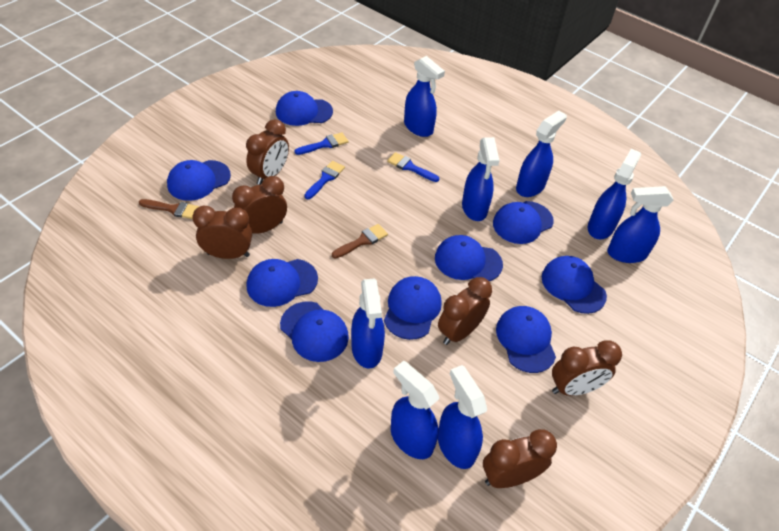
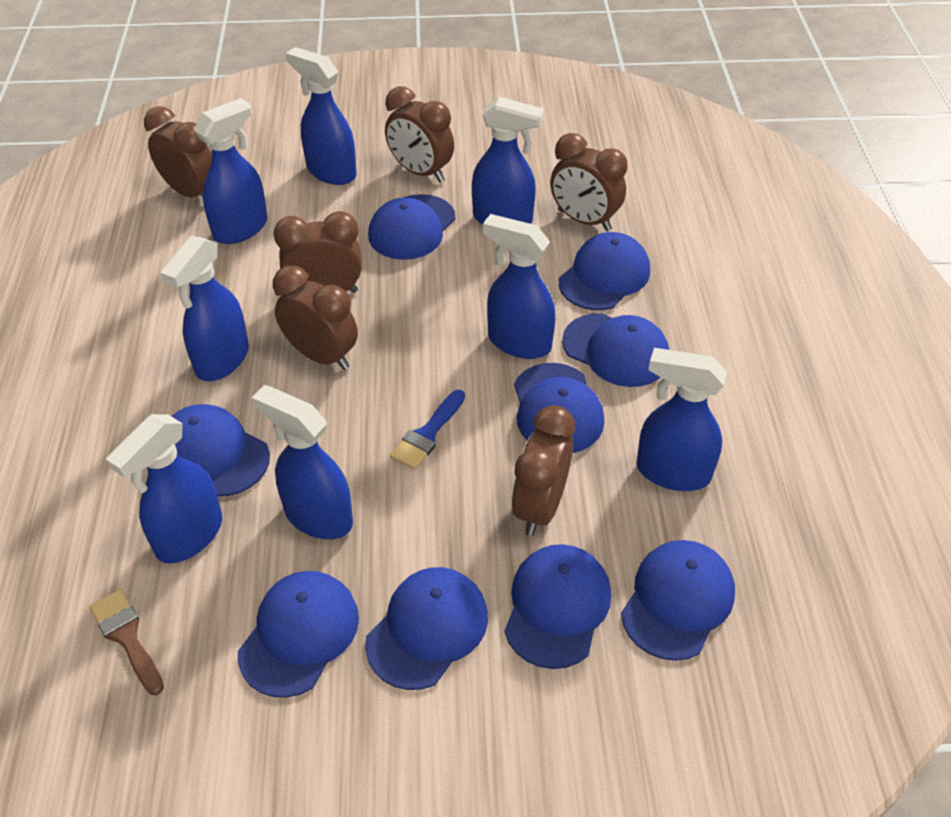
blue brush: [295,132,348,155] [304,161,345,199] [387,152,439,182] = 3 -> [390,390,465,470] = 1
brown brush: [139,199,200,219] [332,224,388,259] = 2 -> [89,589,164,695] = 1

